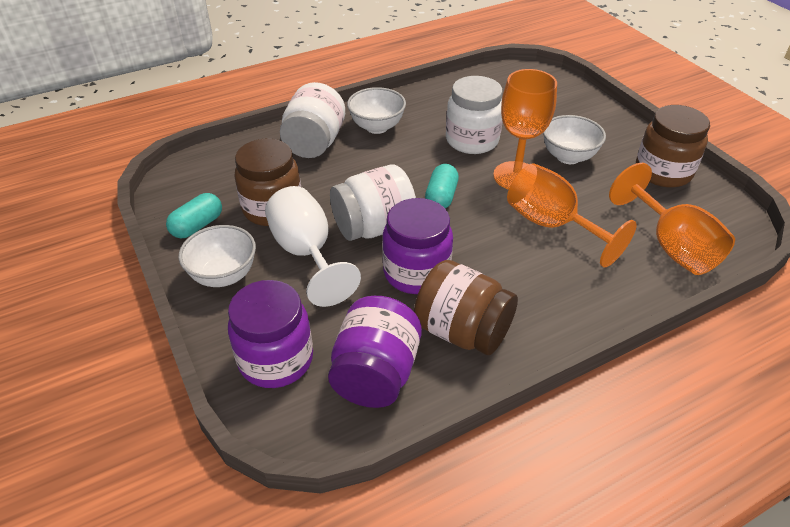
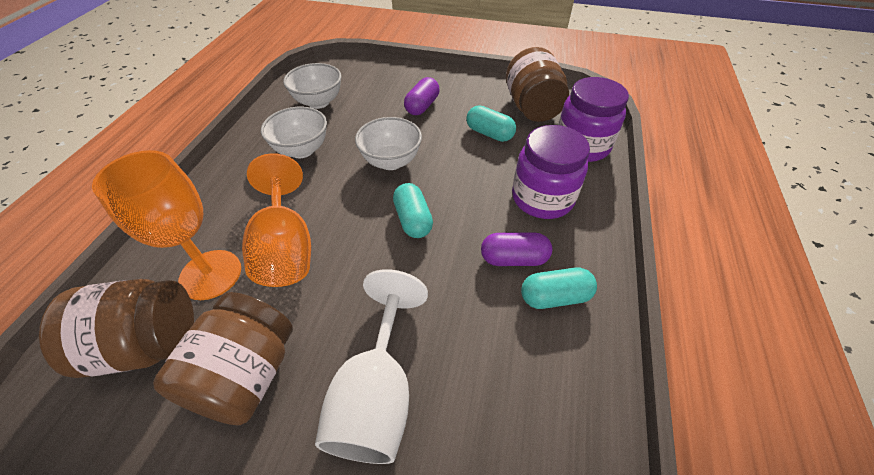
orange goblet: [493,69,557,190] [507,163,637,267] [609,163,735,275] = 3 -> [92,150,241,300] [242,153,311,287] = 2
purple capsule: none = 0 -> [404,77,439,115] [481,233,552,266] = 2
purple jar: [228,280,313,388] [328,296,422,408] [382,198,453,294] = 3 -> [512,125,590,219] [558,77,629,162] = 2
turquoise capsule: [166,193,222,238] [425,164,459,209] = 2 -> [393,183,433,238] [466,105,516,142] [521,268,597,309] = 3
white jar: [280,82,345,158] [330,165,416,241] [446,76,503,154] = 3 -> none = 0

